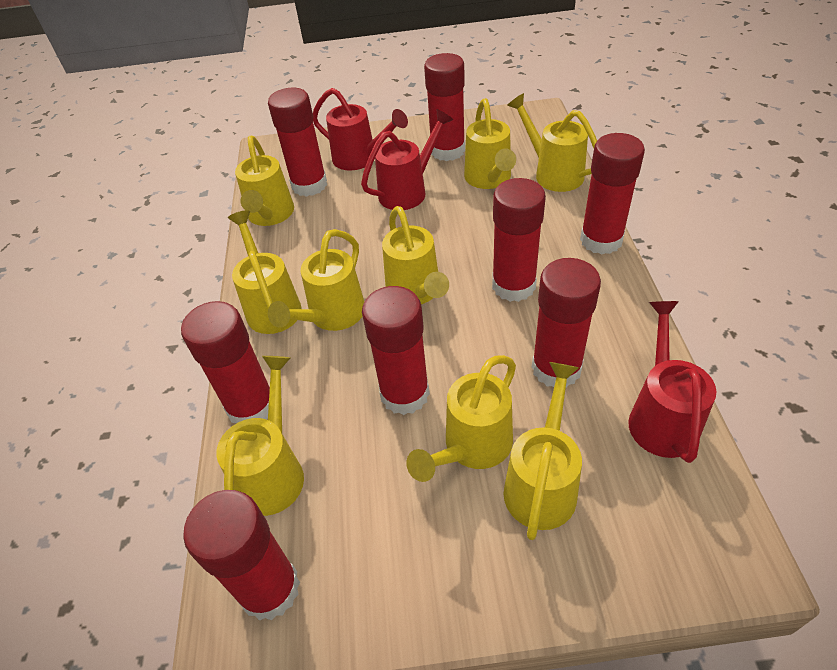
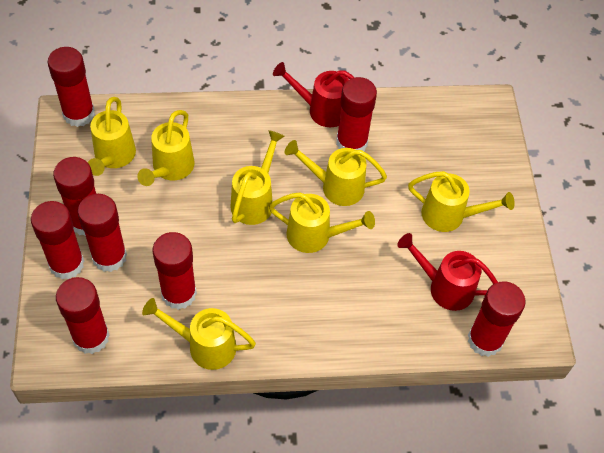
red watering can: [313,88,408,171] [361,109,453,210] [628,301,716,463] = 3 -> [273,62,355,127] [397,233,498,311] = 2
yellow watering can: [216,356,304,516] [228,210,302,334] [235,136,294,226] [268,229,364,331] [382,206,449,304] [406,355,516,482] [464,98,516,189] [504,362,582,540] [507,93,597,192] = 9 -> [88,97,136,176] [137,110,195,186] [142,298,256,370] [230,130,285,225] [269,192,375,253] [285,140,387,206] [408,171,515,232] = 7

